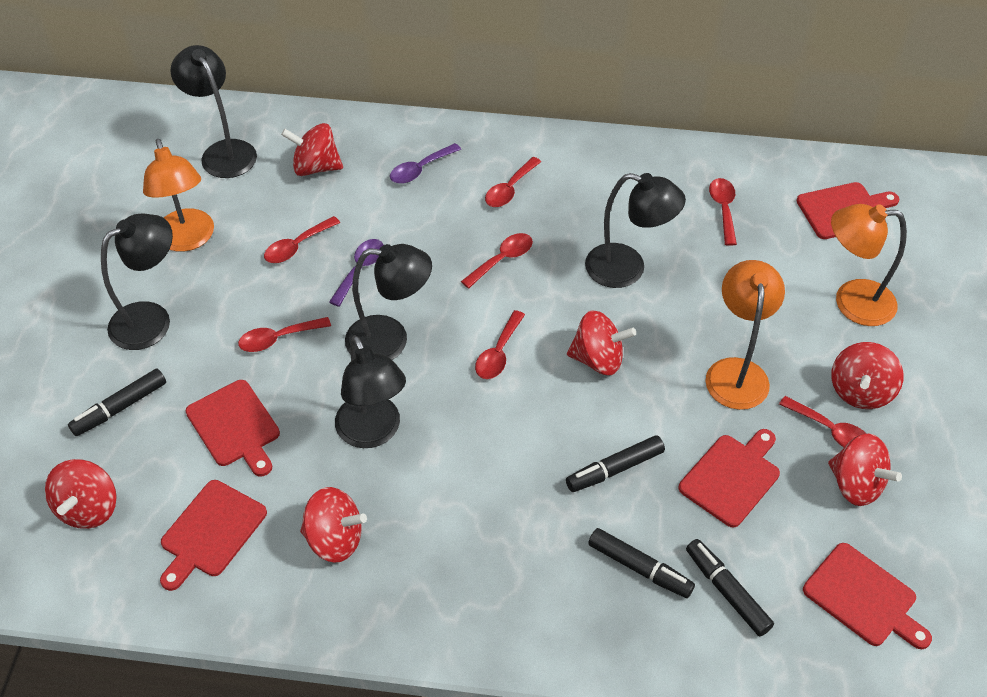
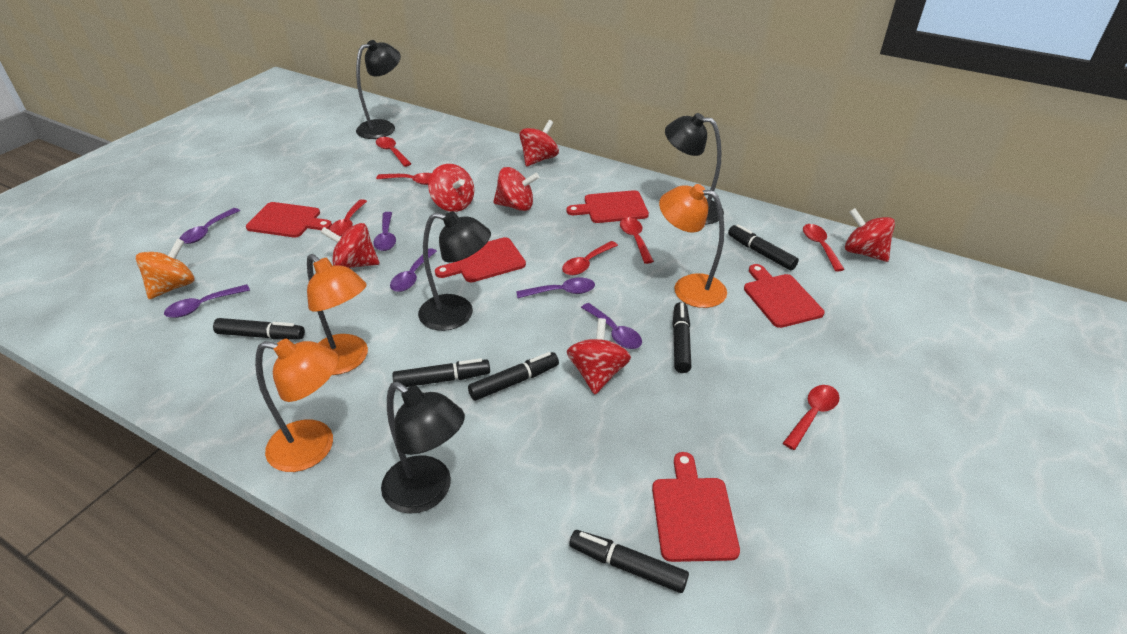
black lamp: [101,213,173,350] [170,45,257,178] [335,336,406,448] [345,244,432,360] [585,173,686,288] = 5 -> [356,40,401,139] [381,382,465,513] [418,211,491,331] [665,113,724,224] = 4
black marker: [68,369,166,436] [566,435,665,492] [588,528,695,598] [686,539,774,636] = 4 -> [213,318,305,340] [392,358,490,387] [468,352,559,401] [569,530,689,593] [672,302,691,373] [728,224,799,270] = 6
orange spinning top: none = 0 -> [136,238,194,299] = 1
purple spoon: [329,239,384,307] [390,143,461,184] = 2 -> [164,284,250,318] [180,208,240,244] [373,212,396,251] [390,248,437,292] [516,278,595,298] [581,303,642,349] = 6

